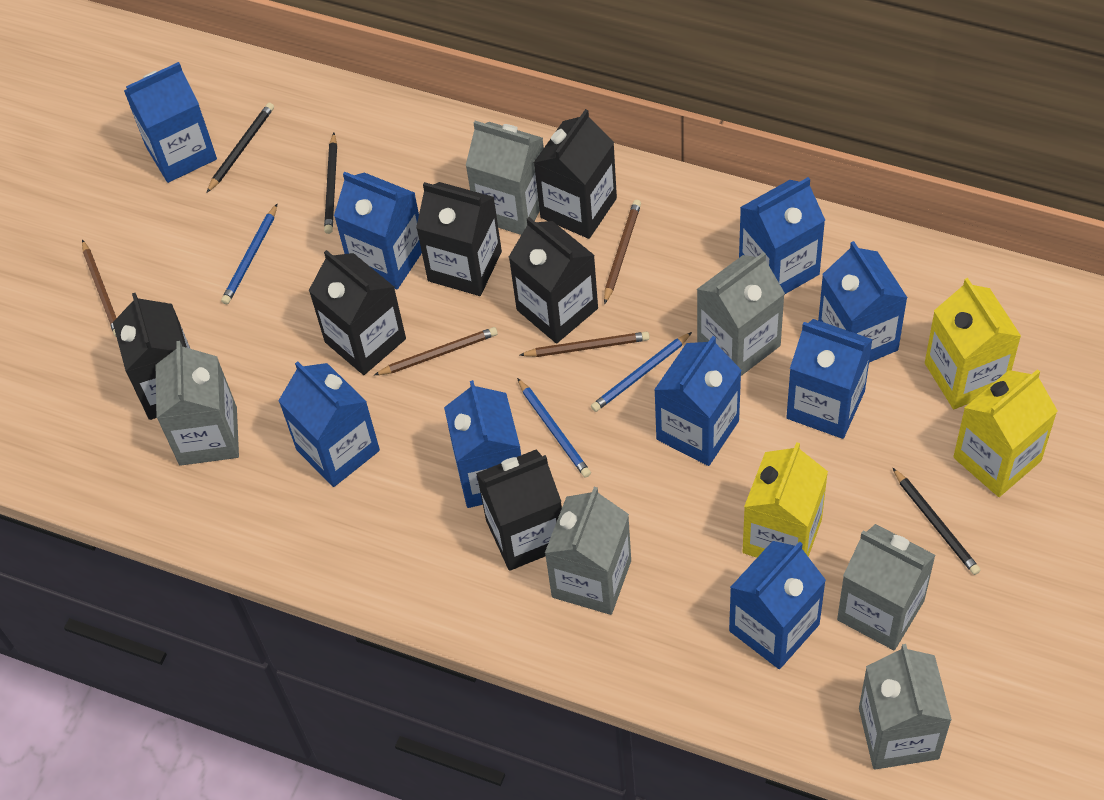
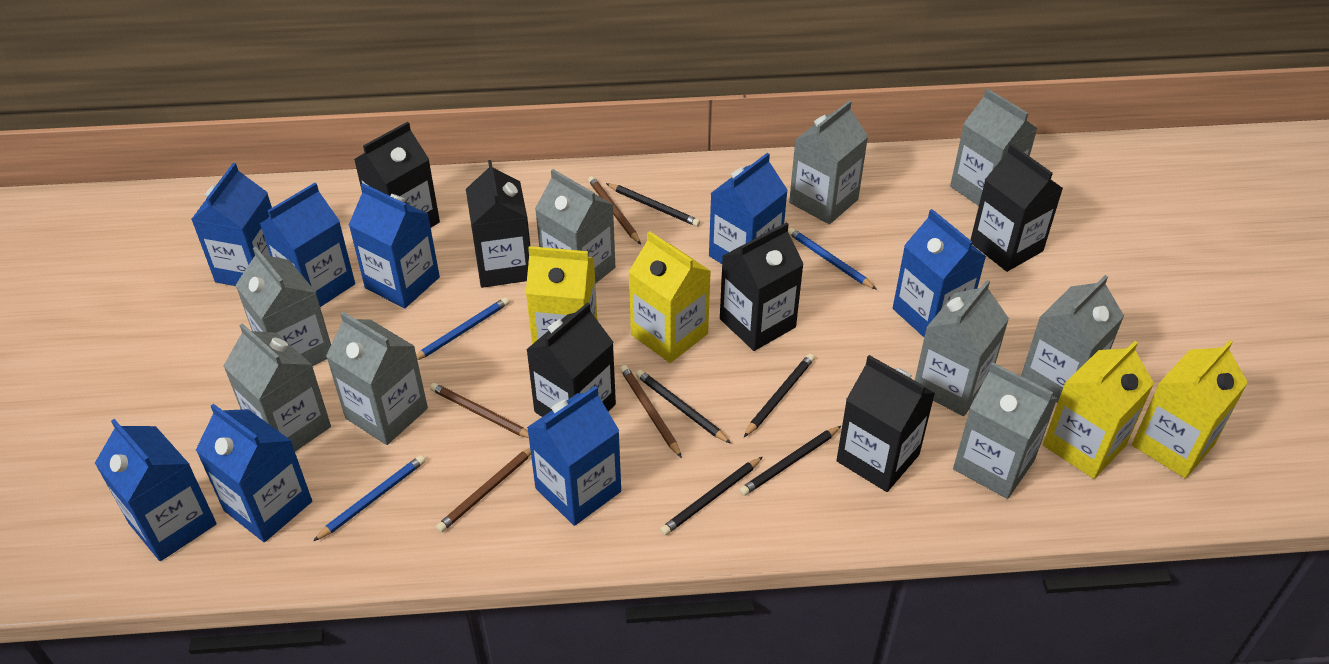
black pencil: [206,103,274,193] [324,133,337,234] [893,468,981,575] = 3 -> [606,183,700,227] [636,370,731,444] [660,457,763,535] [739,426,841,496] [744,354,815,437] = 5
blue carton: [124,62,217,183] [278,361,380,487] [334,172,422,289] [444,380,521,508] [654,336,742,466] [729,541,826,669] [739,177,825,295] [786,319,873,439] [818,241,908,362] = 9 -> [95,419,217,561] [191,163,272,286] [196,404,312,542] [260,183,355,307] [349,183,440,308] [527,386,621,526] [709,153,788,264] [893,209,986,337] = 8
grey carton: [156,341,239,466] [466,121,544,235] [545,487,631,615] [697,252,785,376] [837,524,936,650] [859,644,952,770] = 6 -> [223,323,331,451] [235,247,331,366] [326,312,428,445] [535,169,615,284] [789,101,868,224] [915,280,1009,416] [950,88,1038,206] [953,363,1058,499] [1021,275,1124,403] = 9
yellow carton: [743,442,828,558] [925,278,1021,409] [953,369,1057,497] = 3 -> [526,246,598,344] [629,231,711,363] [1043,341,1154,479] [1132,340,1248,479] = 4

